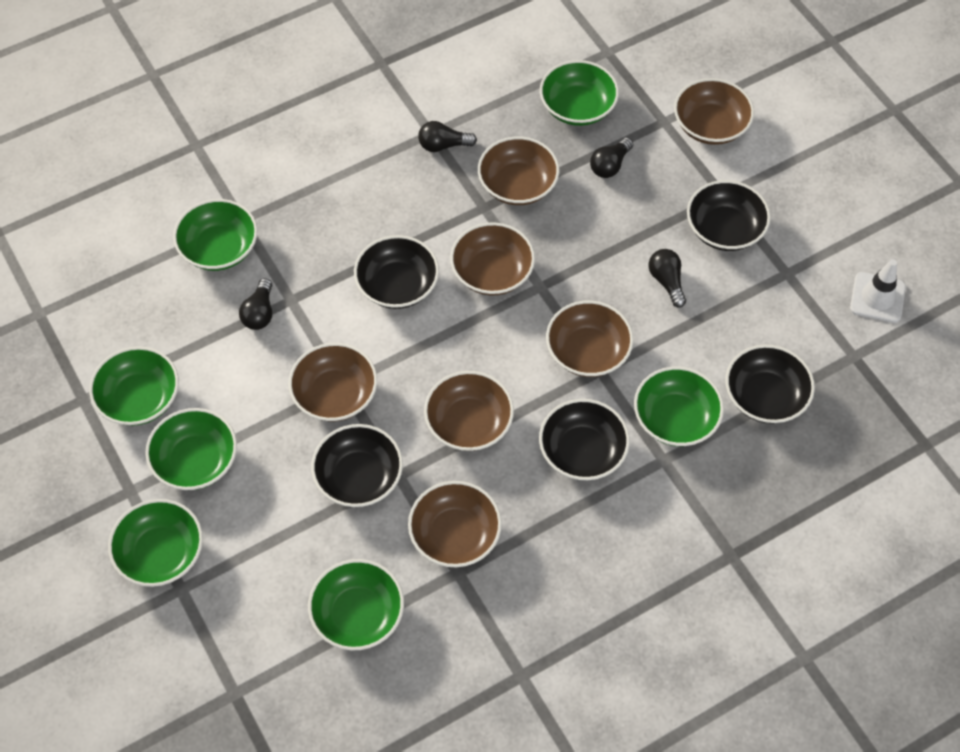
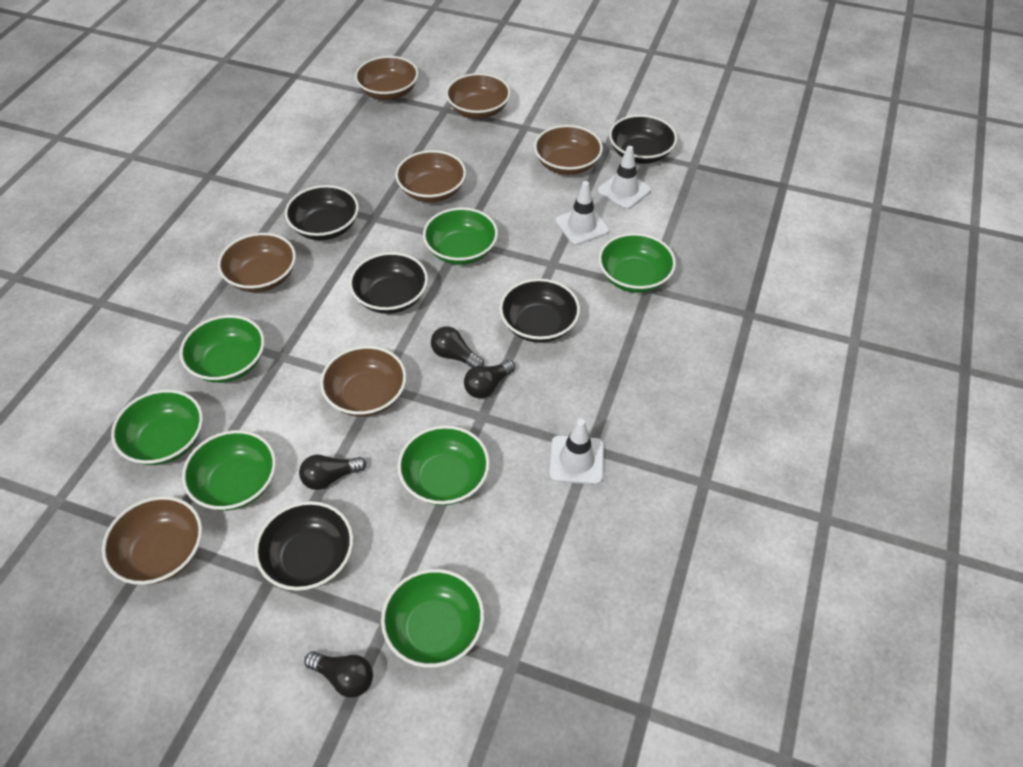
white traffic cone: [850,259,906,323] = 1 -> [549,419,604,484] [555,181,609,245] [598,146,651,209] = 3

